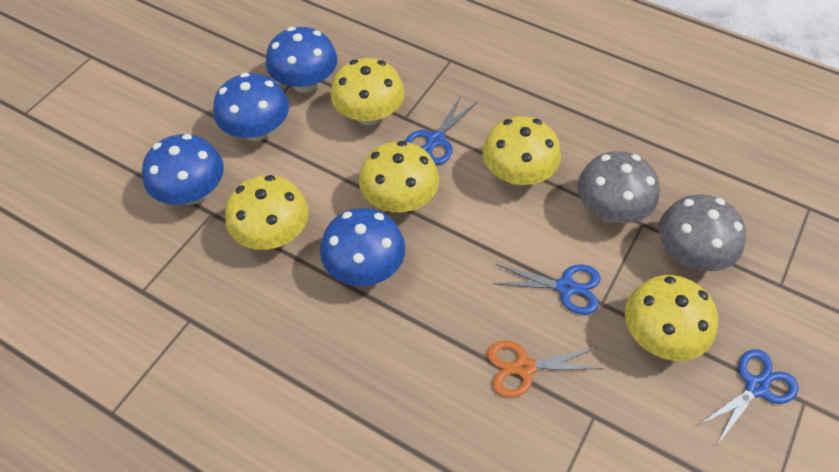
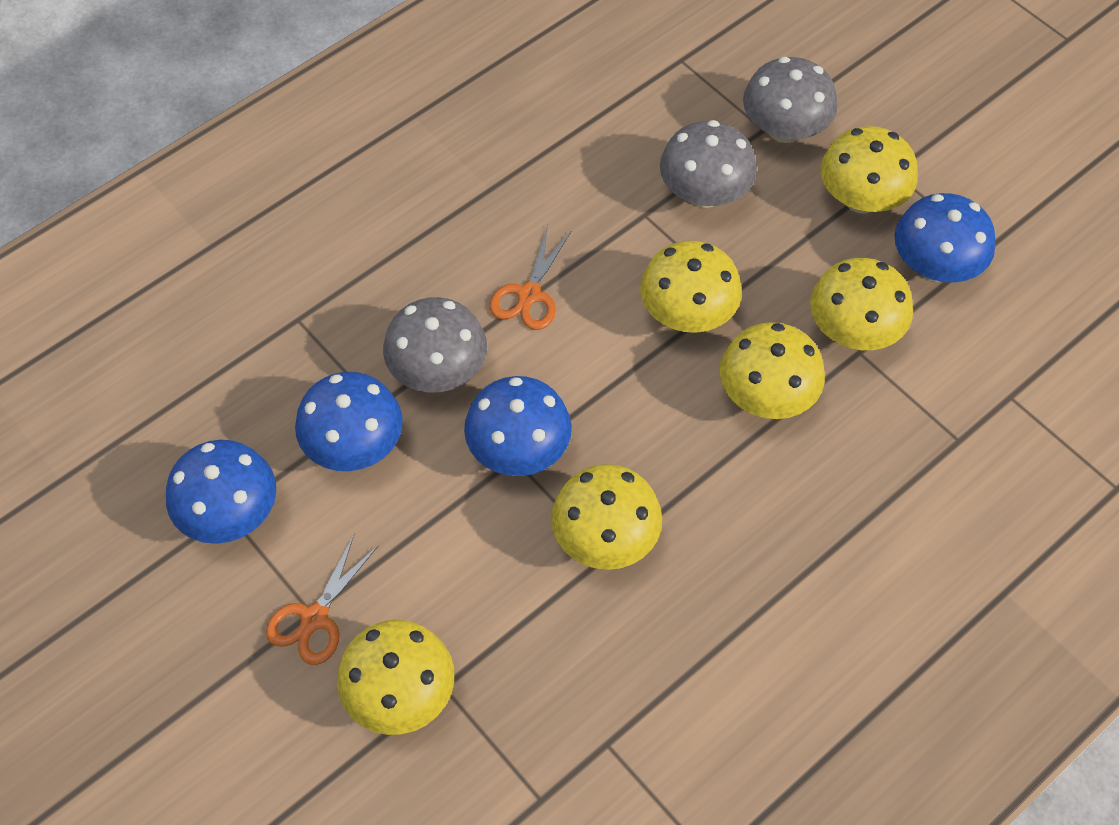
blue scissors: [405,96,477,165] [492,264,601,315] [699,349,799,446] = 3 -> none = 0
grey mushroom: [578,151,660,223] [659,195,746,271] = 2 -> [383,297,487,393] [660,120,757,208] [743,57,838,143] = 3
orange scissors: [487,341,604,398] = 1 -> [266,533,379,665] [489,224,572,330] = 2
yellow mushroom: [225,175,309,250] [330,58,404,125] [359,141,439,212] [482,116,561,186] [625,275,718,361] = 5 -> [337,620,454,735] [551,464,662,570] [640,241,742,333] [720,322,825,419] [810,258,913,350] [820,126,918,213] = 6

